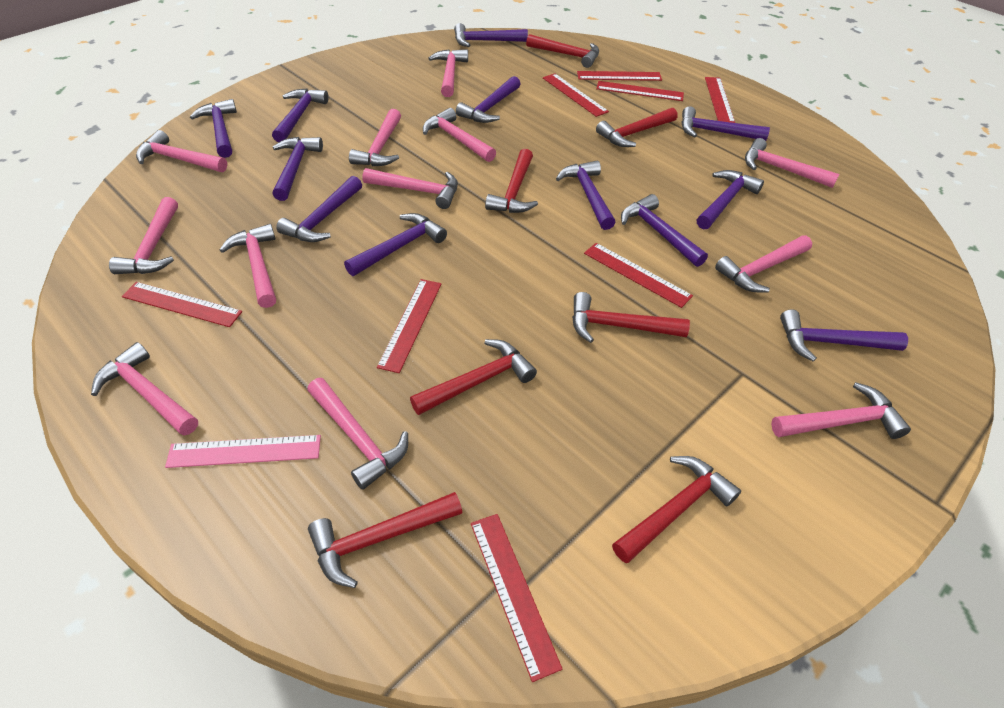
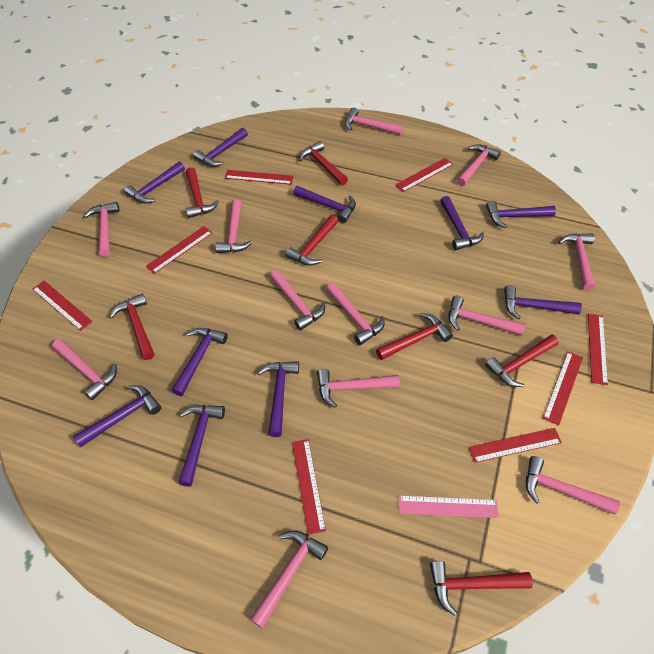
purple hammer: [190,99,237,158] [272,89,329,142] [272,137,323,201] [276,176,362,242] [344,213,447,276] [454,23,528,47] [456,76,520,123] [556,160,616,230] [621,194,708,267] [681,106,770,141] [697,170,764,229] [780,310,908,362] = 12 -> [73,385,161,448] [124,161,185,203] [171,328,228,396] [178,405,225,487] [193,128,248,167] [258,361,299,437] [293,186,356,223] [440,196,484,250] [486,201,556,228] [504,285,582,319] = 10

